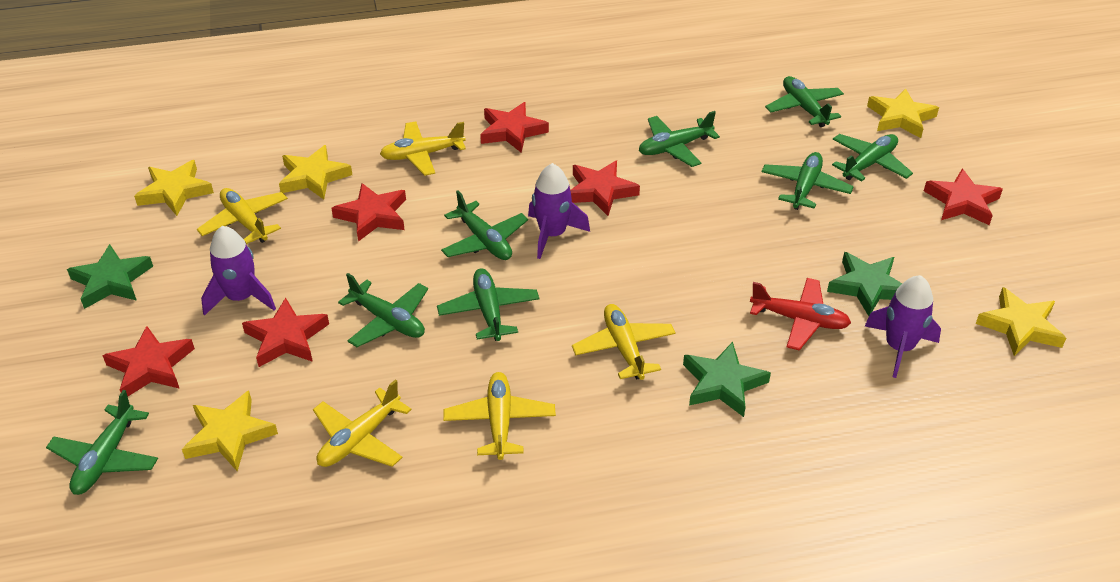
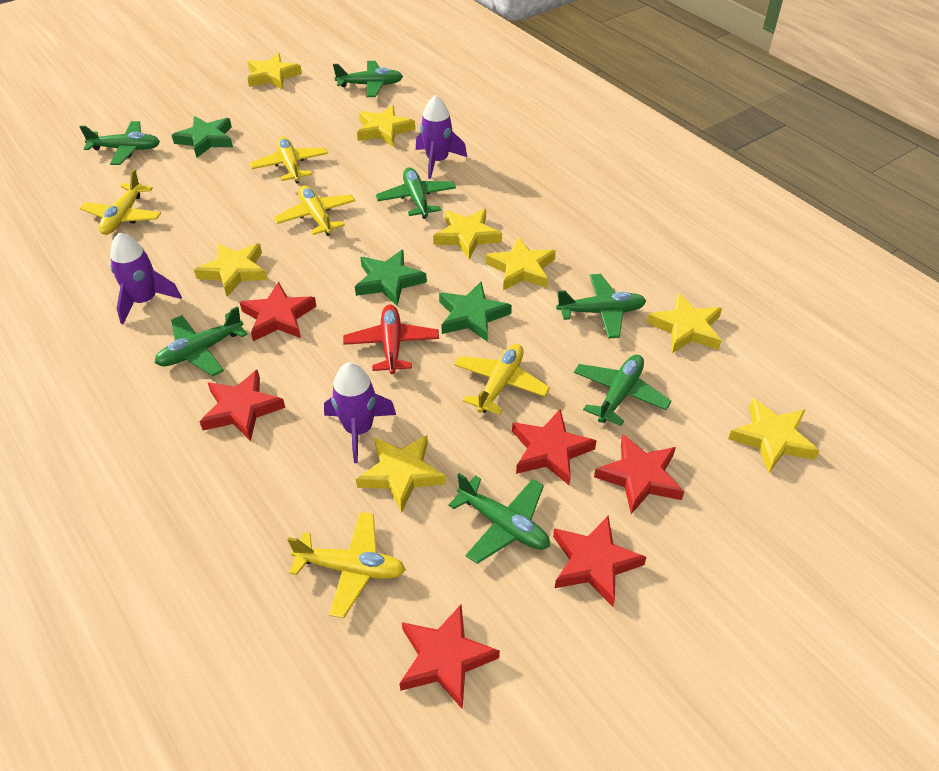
green plane: [46,390,158,495] [338,273,428,347] [437,269,539,341] [441,190,528,260] [639,111,720,167] [762,152,854,210] [765,76,844,127] [832,134,913,181] = 8 -> [80,121,160,165] [155,306,248,376] [333,61,403,97] [376,167,456,219] [448,473,550,564] [556,274,646,338] [574,355,671,426] = 7
yellow star: [134,160,214,216] [182,391,278,471] [279,145,352,199] [867,89,939,138] [976,287,1066,356] = 5 -> [194,243,268,296] [247,53,302,90] [356,435,446,513] [357,105,415,147] [433,209,502,259] [485,237,556,290] [647,293,722,353] [728,398,820,473] = 8

